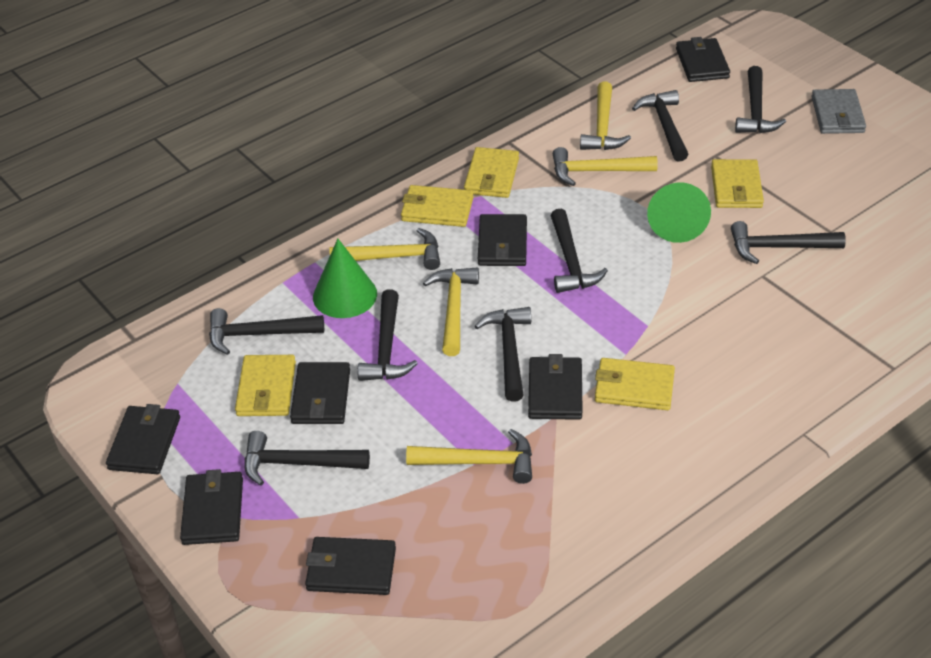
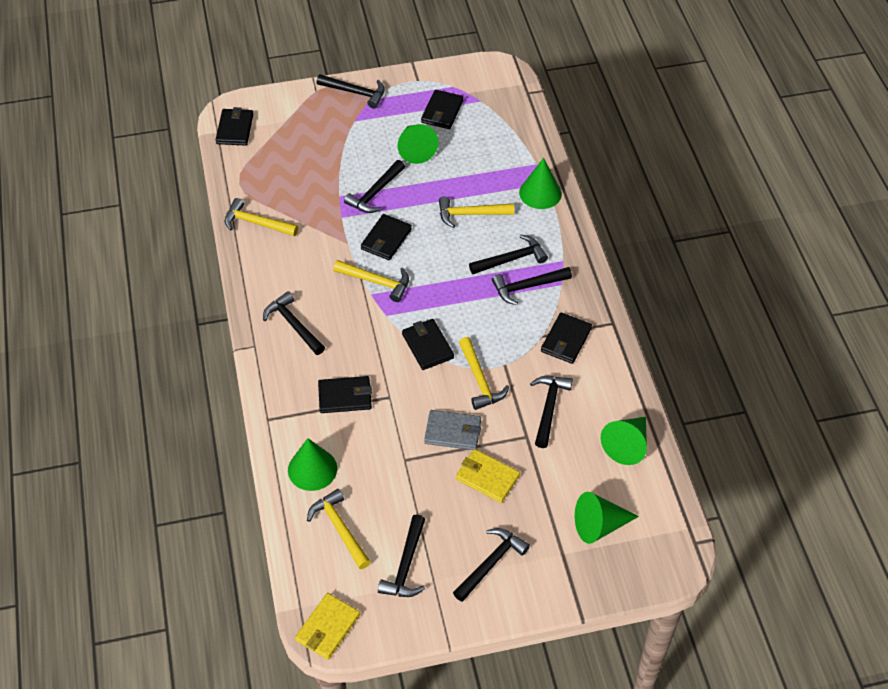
black wallet: [106,404,180,474] [180,469,243,545] [290,362,350,424] [305,537,396,595] [478,214,527,266] [528,354,583,420] [676,37,730,82] = 7 -> [216,107,253,146] [318,376,372,413] [361,214,412,260] [402,319,454,370] [421,90,463,129] [541,313,592,364] = 6
green cone: [313,239,377,318] [647,182,711,243] = 2 -> [288,438,337,491] [398,124,439,164] [519,158,562,209] [575,492,639,544] [601,417,647,465] = 5
yellow wallet: [235,355,296,416] [401,185,474,227] [464,147,519,198] [595,358,675,410] [711,159,764,208] = 5 -> [295,593,360,660] [456,449,520,503] = 2

